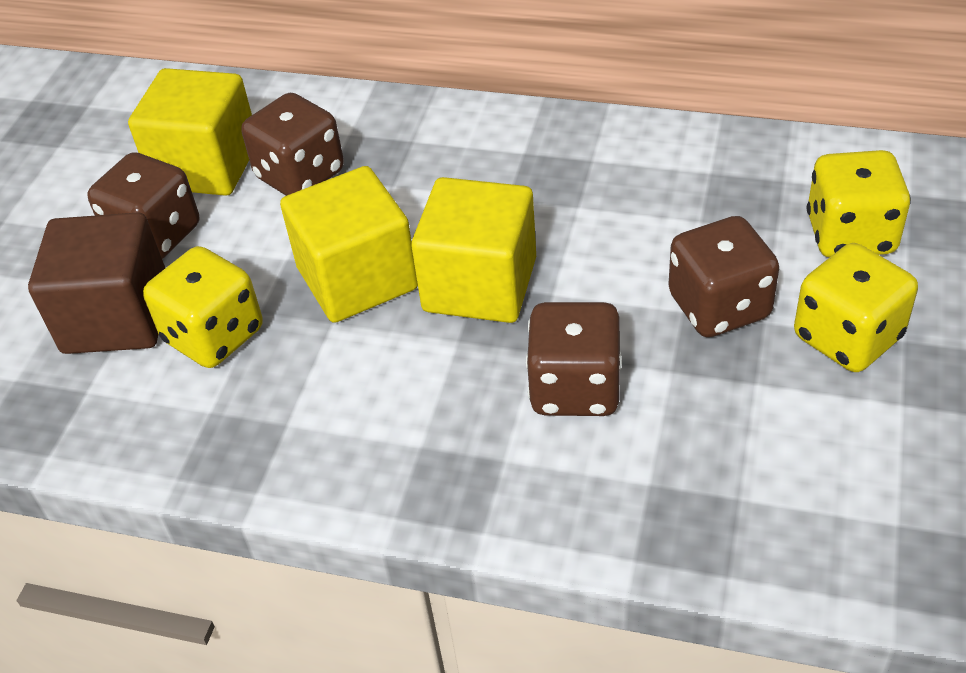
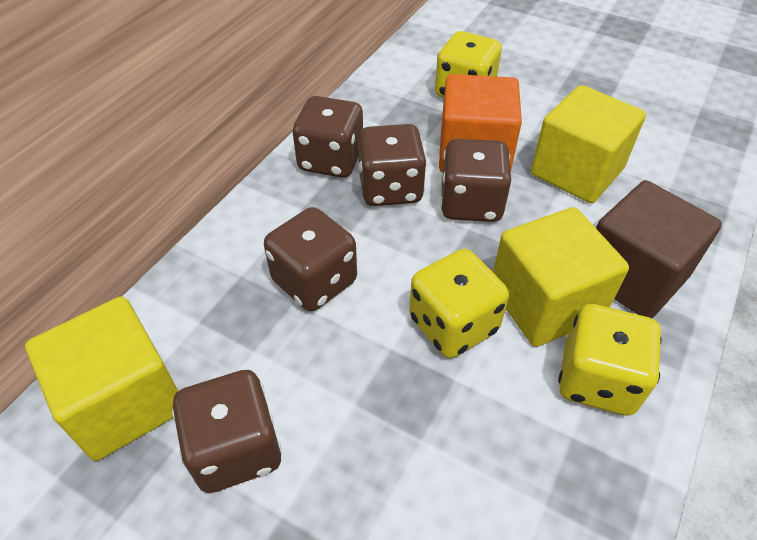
brown dice: [87,152,199,259] [242,93,344,196] [526,302,622,416] [668,216,779,337] = 4 -> [172,370,282,493] [264,207,357,311] [292,96,363,178] [358,124,427,206] [440,139,511,222] = 5
orange cube: none = 0 -> [439,74,522,172] = 1

